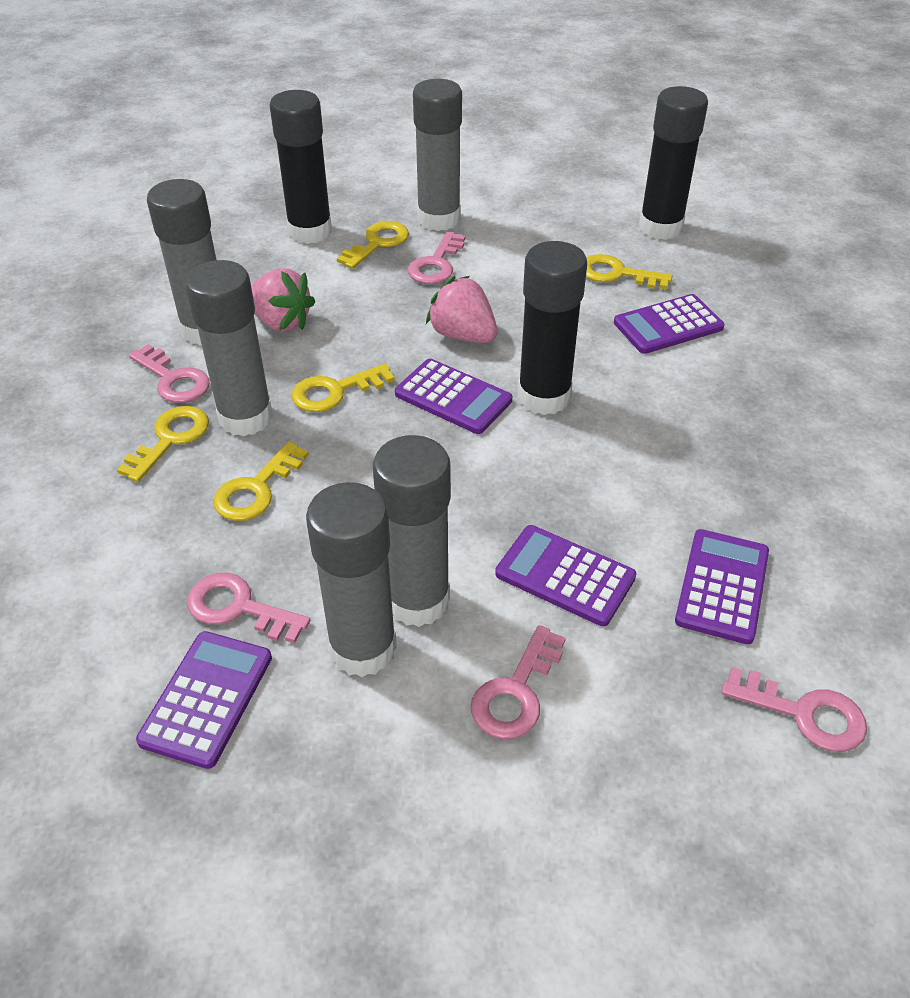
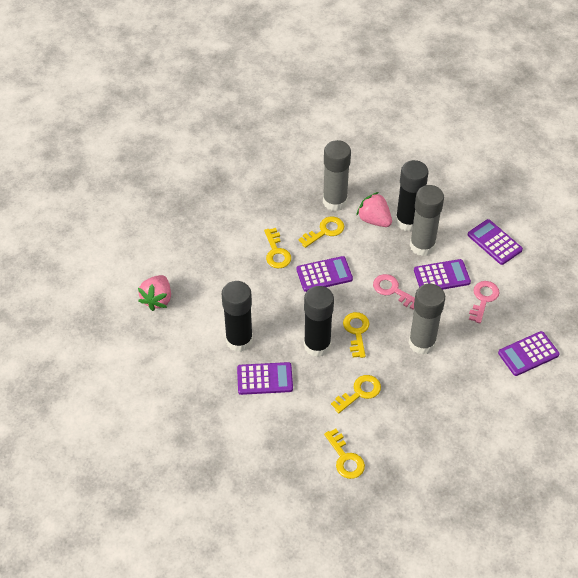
grey glue stick: [147,179,217,345] [185,260,273,436] [306,482,397,677] [373,435,451,627] [413,79,462,231] = 5 -> [323,140,351,211] [409,283,445,355] [410,185,444,256] = 3
pink key: [129,344,210,403] [187,573,310,643] [408,231,465,284] [471,625,566,739] [721,667,867,752] = 5 -> [373,274,415,309] [469,281,499,324] = 2

